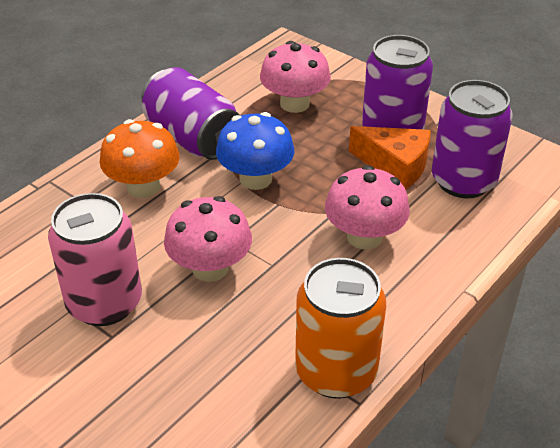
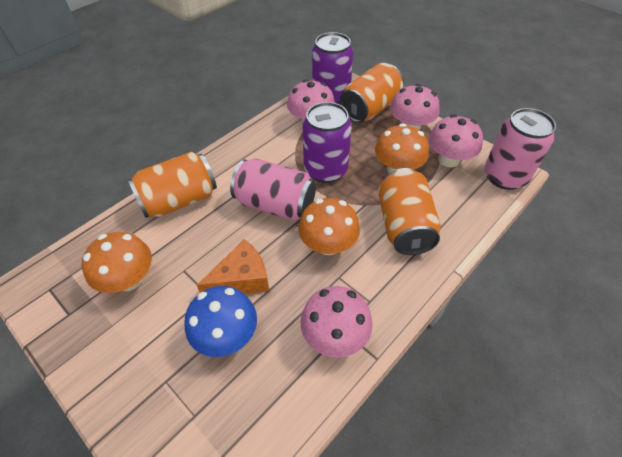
orange can: [295,258,386,399] = 1 -> [128,152,217,218] [340,63,404,123] [378,168,441,255] = 3
orange mushroom: [100,119,180,198] = 1 -> [82,232,152,293] [298,198,360,255] [375,123,429,173] = 3
pink can: [48,193,142,326] = 1 -> [230,159,316,221] [484,108,556,190] = 2
pink mushroom: [164,196,252,282] [260,41,331,113] [325,165,410,250] = 3 -> [287,79,335,126] [300,286,373,358] [390,84,440,130] [429,114,483,167] = 4
purple can: [141,67,239,160] [362,35,433,129] [432,80,513,198] = 3 -> [303,102,352,183] [312,32,353,104] = 2

